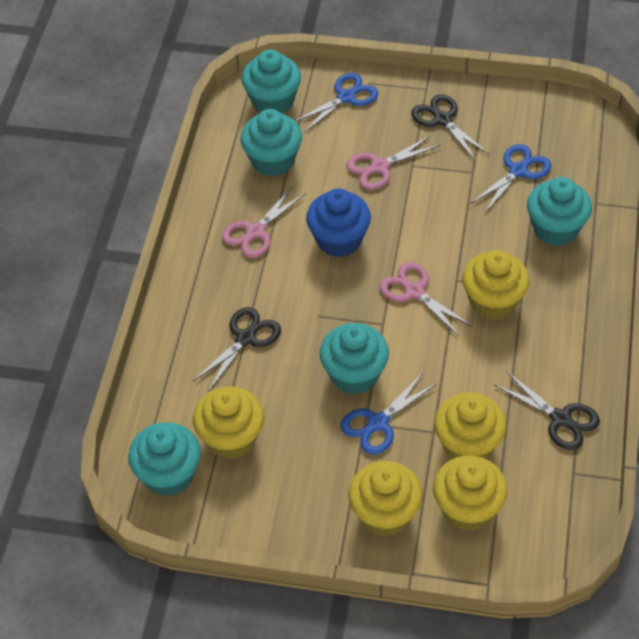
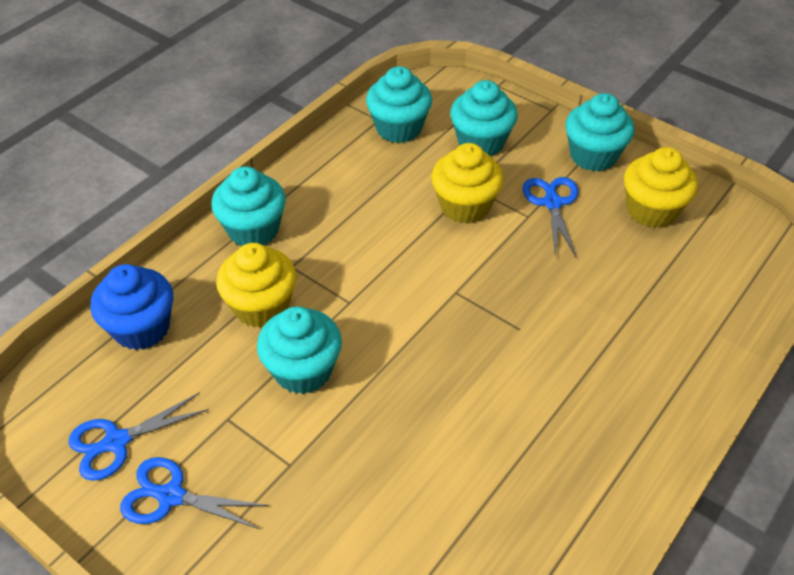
black scissors: [193,307,281,392] [411,94,489,161] [495,371,600,450] = 3 -> none = 0
pink scissors: [222,186,306,258] [346,135,441,190] [379,262,473,337] = 3 -> none = 0
yellow cupcake: [193,387,264,460] [348,461,423,537] [433,455,507,531] [434,392,506,459] [462,250,530,320] = 5 -> [216,243,297,328] [431,143,504,224] [624,147,698,228] = 3

